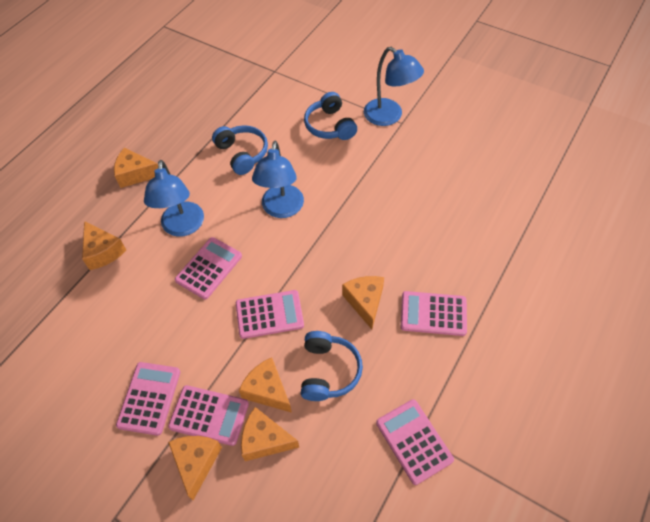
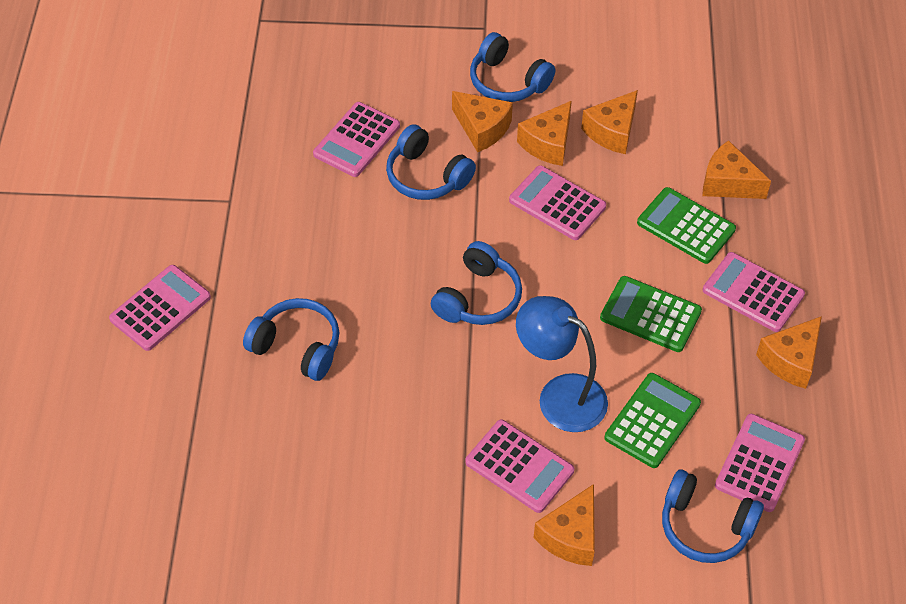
blue headphones: [212,125,268,175] [301,331,363,401] [304,92,357,140] = 3 -> [243,298,339,381] [386,124,476,200] [431,241,522,325] [470,32,555,102] [662,470,764,563] = 5
blue lamp: [144,160,204,237] [252,141,304,218] [364,47,424,126] = 3 -> [516,296,608,432] = 1
green calculator: none = 0 -> [600,276,702,352] [604,373,701,468] [637,187,736,264] = 3

